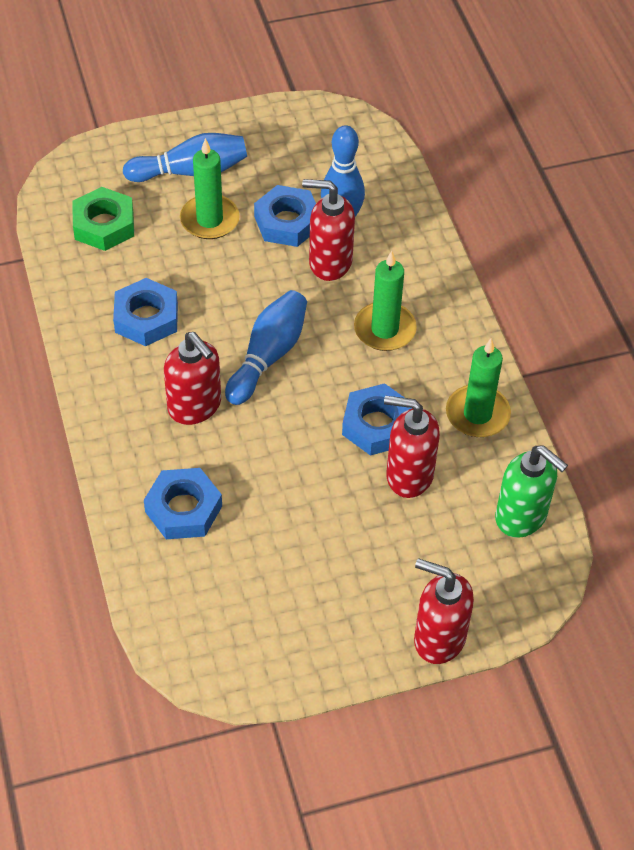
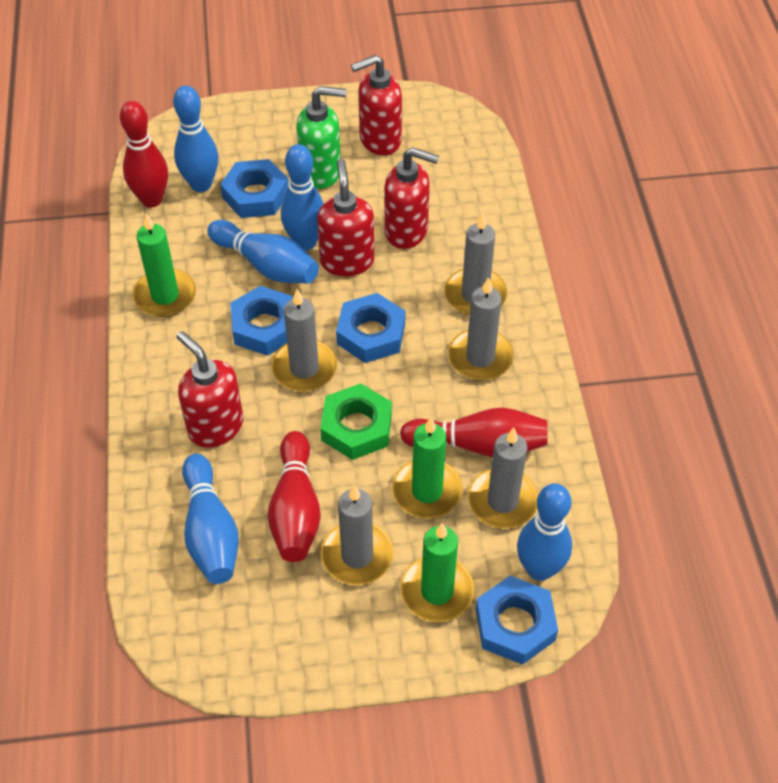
blue bowling pin: [123,133,247,182] [225,290,307,405] [321,125,365,217] = 3 -> [173,86,218,192] [182,454,239,584] [207,220,319,284] [281,144,324,250] [517,484,572,581] = 5
grey candle: none = 0 -> [271,289,337,392] [321,485,394,585] [444,213,507,316] [448,277,513,380] [468,428,538,529] = 5
red bowling pin: none = 0 -> [120,101,168,207] [268,431,321,562] [400,408,548,457] = 3

